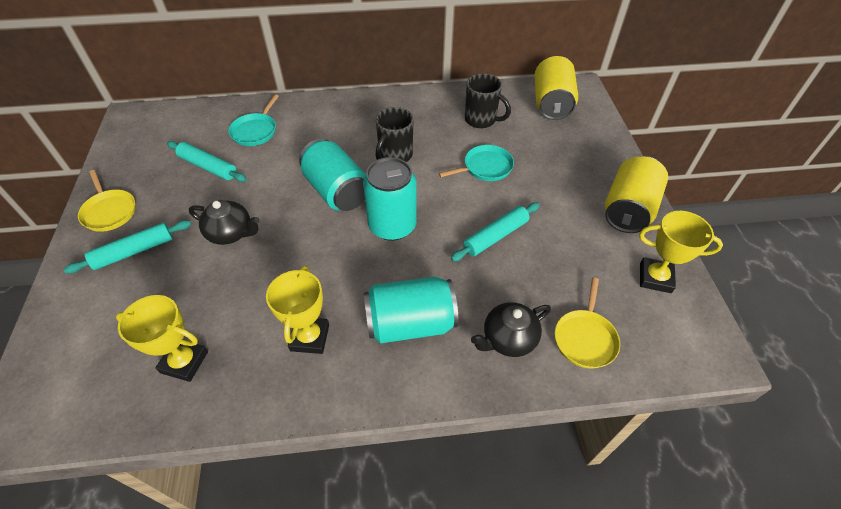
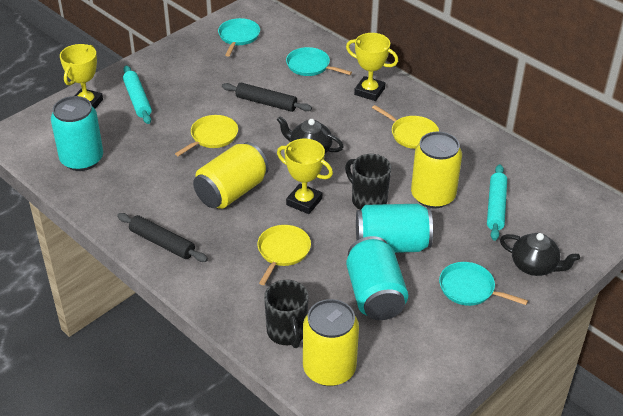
black rolling pin: none = 0 -> [117,213,208,262] [222,83,312,112] = 2
turquoise pan: [228,94,279,146] [439,145,514,181] = 2 -> [218,18,260,57] [286,47,352,76] [439,262,528,306] = 3
turquoise rolling pin: [63,220,191,273] [167,141,247,182] [451,202,540,261] = 3 -> [123,65,152,124] [487,164,507,241] = 2
yellow can: [534,56,578,120] [604,156,668,233] = 2 -> [193,142,269,209] [303,299,359,386] [411,131,462,209] = 3
yellow pan: [78,170,136,232] [555,278,620,369] = 2 -> [175,115,238,156] [257,225,311,285] [372,105,439,149] = 3

